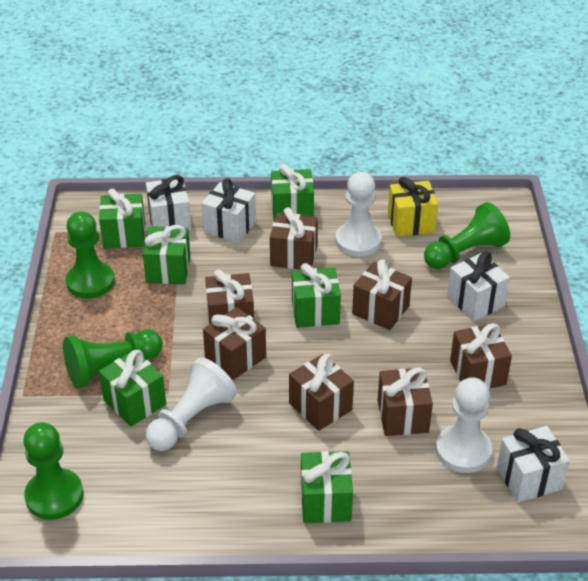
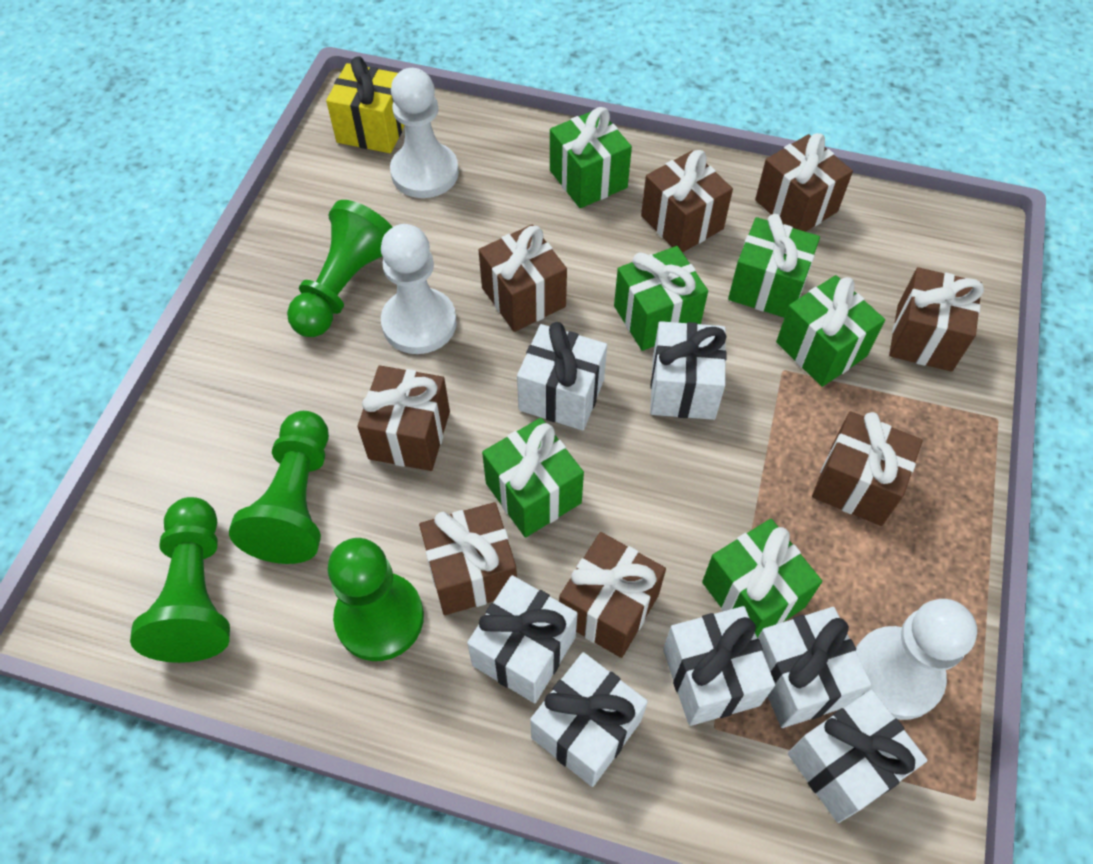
brown gift: [203,307,266,380] [205,270,254,324] [270,207,318,270] [289,354,354,431] [352,259,412,330] [378,367,433,436] [450,323,512,389] = 7 -> [357,365,450,471] [419,502,517,615] [479,225,567,332] [559,532,666,658] [641,150,733,253] [755,133,853,232] [812,411,923,526] [889,267,984,372] = 8
white gift: [146,175,192,231] [202,178,256,243] [447,252,510,321] [497,426,570,502] = 4 -> [467,575,578,703] [517,322,607,430] [530,652,648,787] [650,321,727,420] [663,606,775,726] [757,607,872,728] [788,690,927,823] = 7

